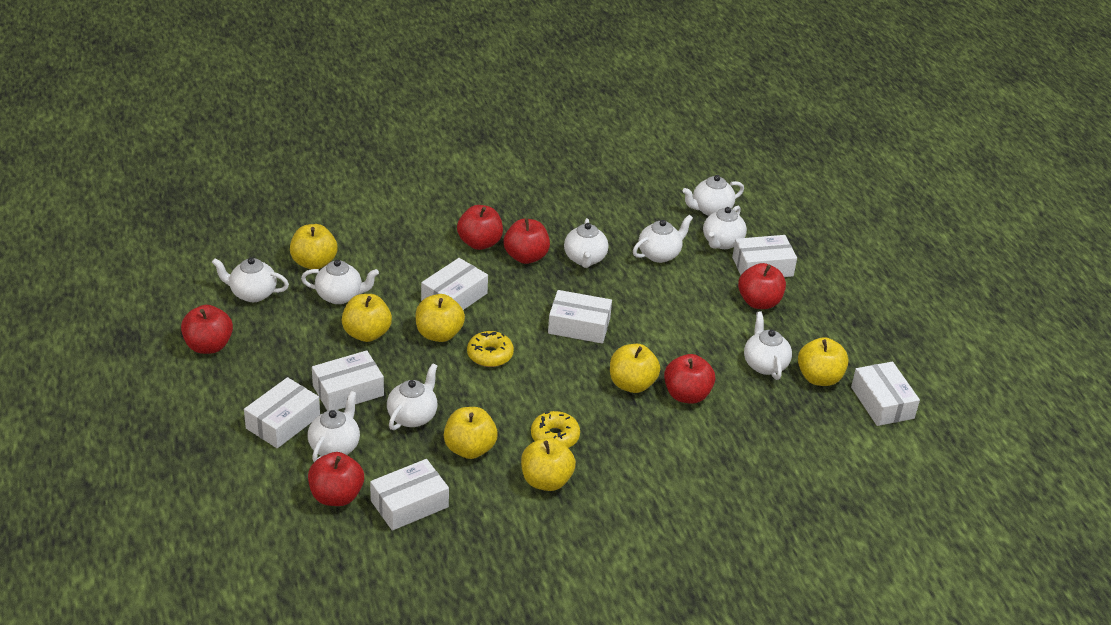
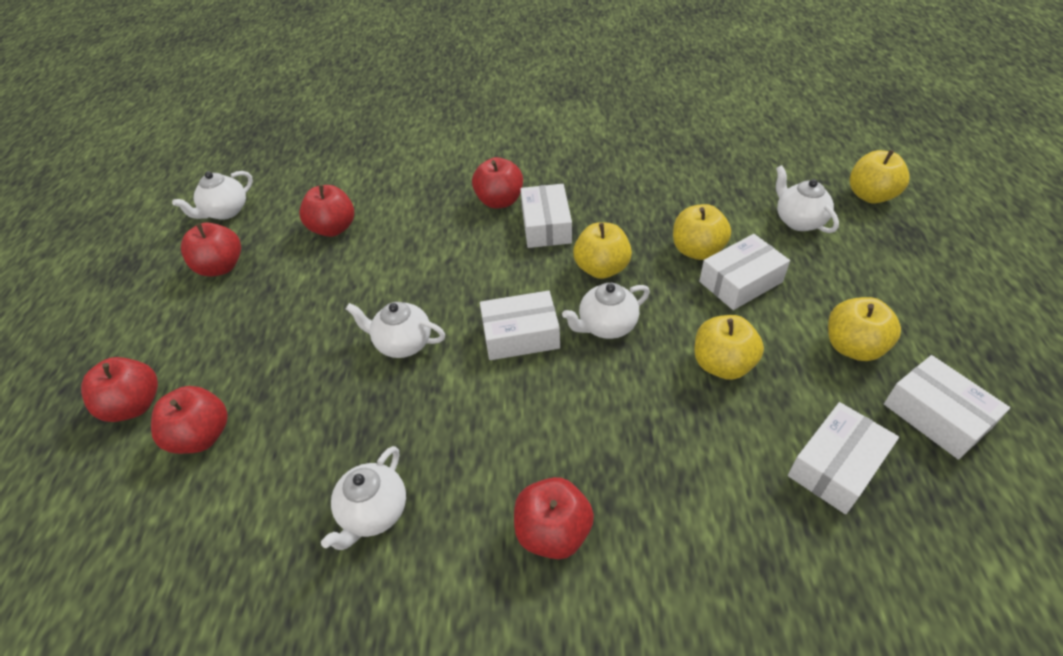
white box: [244,377,320,448] [312,350,384,411] [370,459,449,531] [421,258,488,310] [548,290,612,344] [732,235,797,277] [851,362,920,426] = 7 -> [480,290,560,360] [520,184,572,248] [699,234,790,310] [788,402,899,514] [884,355,1010,460] = 5
white teapot: [212,257,289,302] [301,260,379,304] [307,391,360,462] [387,363,437,430] [564,218,608,268] [633,215,693,263] [682,175,744,216] [703,206,747,249] [744,311,792,380] = 9 -> [172,171,253,220] [321,446,406,550] [346,302,445,358] [562,283,650,339] [776,165,839,233] = 5
yellow apple: [290,224,338,269] [342,294,392,342] [415,294,465,342] [444,407,498,459] [521,438,576,491] [610,344,660,393] [798,337,849,386] = 7 -> [573,222,632,279] [673,204,731,260] [694,315,764,380] [828,297,901,361] [849,150,910,204] = 5
yellow donut: [467,331,514,367] [531,411,580,448] = 2 -> none = 0

